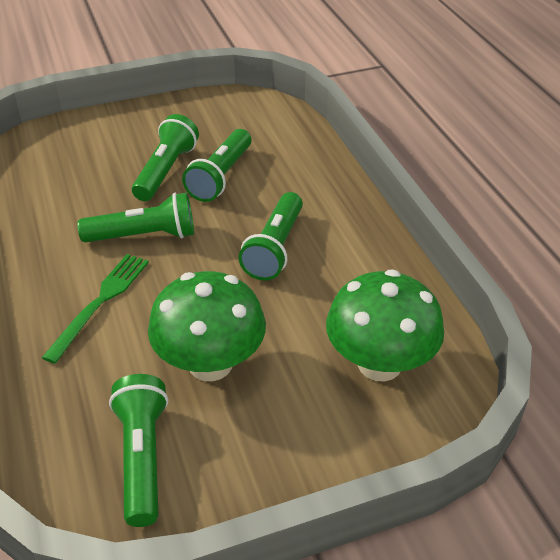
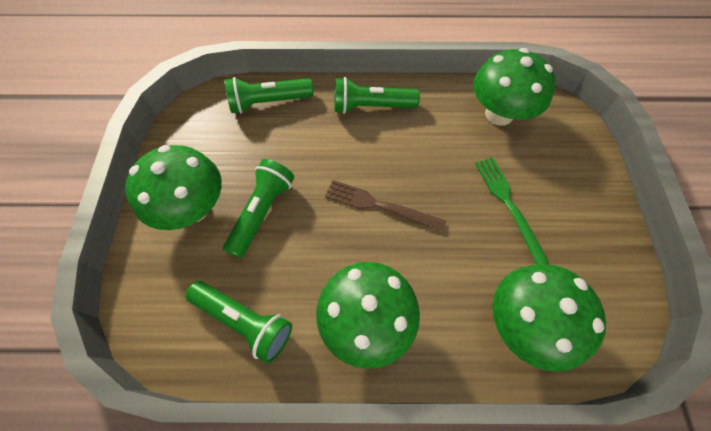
brown fork: none = 0 -> [325,180,446,232] = 1
green flashlight: [77,193,194,243] [109,374,168,527] [132,114,199,201] [182,129,252,202] [238,192,303,281] = 5 -> [185,281,292,363] [223,159,294,258] [225,77,314,114] [334,77,420,114] = 4
green mushroom: [148,271,266,381] [326,269,444,381] = 2 -> [125,145,222,230] [316,262,420,369] [473,48,556,126] [493,264,606,372] = 4

